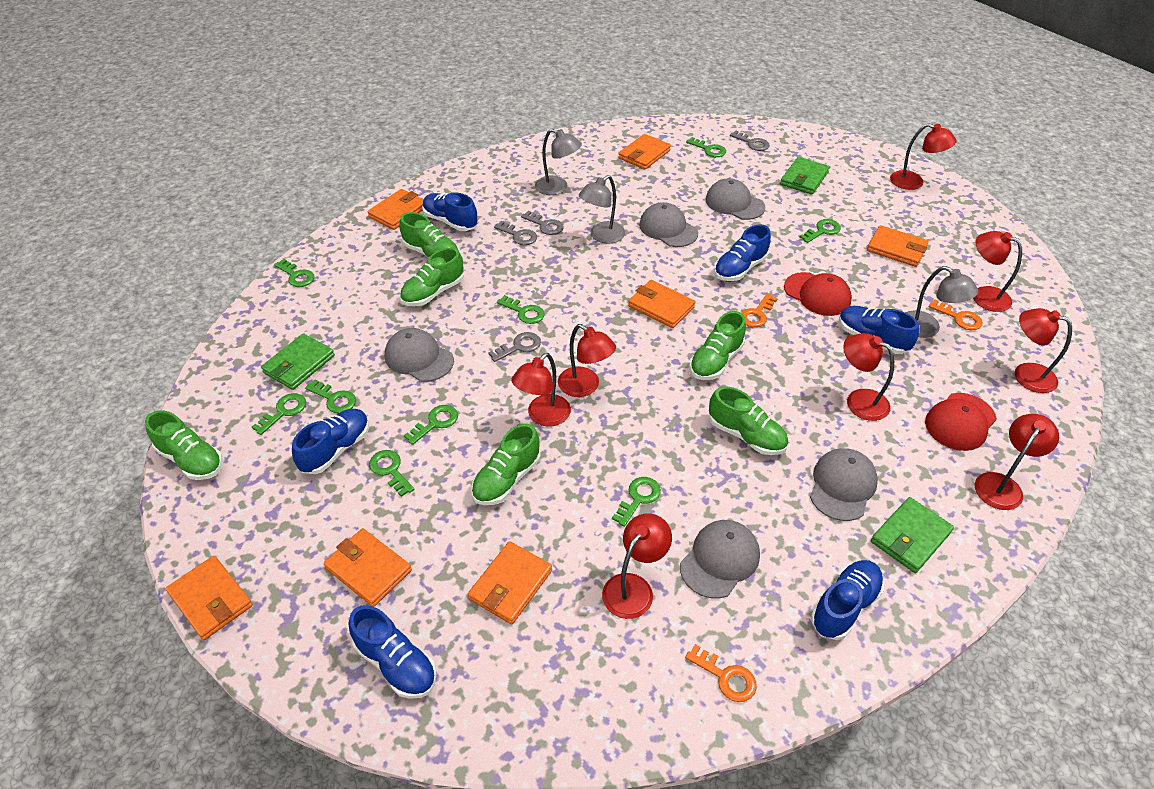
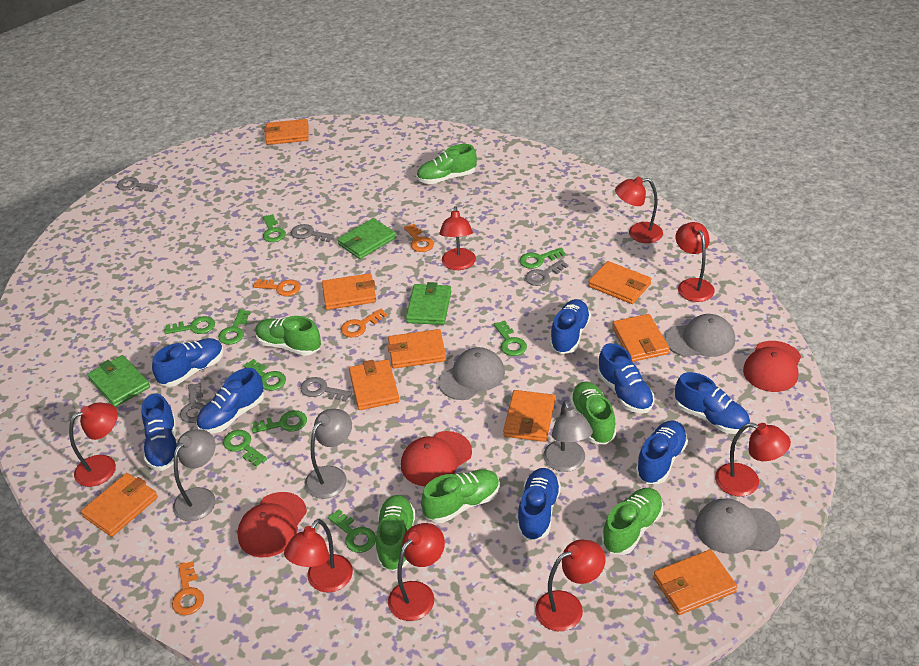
blue shoe: [292,409,369,474] [349,605,437,699] [422,192,478,231] [714,224,771,281] [811,560,884,640] [839,306,919,354] = 6 -> [141,394,177,471] [152,338,224,387] [196,368,264,434] [517,468,561,541] [550,299,591,354] [598,343,654,413] [636,420,688,484] [675,372,750,434] = 8
grey cap: [384,328,454,382] [639,202,698,247] [680,520,760,599] [706,178,765,220] [810,448,878,521] = 5 -> [438,347,505,400] [665,314,735,357] [695,498,780,554] = 3
grey key: [489,332,541,362] [494,221,537,245] [521,211,564,235] [730,131,769,151] = 4 -> [117,177,158,192] [180,383,205,423] [291,224,335,242] [300,377,352,402] [525,260,569,286] = 5
orange key: [685,644,757,702] [741,294,778,327] [929,300,983,330] = 3 -> [172,561,204,615] [253,279,300,296] [341,308,387,337] [404,224,434,252] = 4
orange wallet: [165,556,253,640] [324,528,412,607] [367,189,423,230] [468,541,552,625] [618,134,671,170] [628,280,695,328] [867,225,929,267] = 7 -> [81,473,158,537] [264,119,309,145] [322,273,376,310] [349,359,399,410] [388,329,446,369] [503,390,555,442] [588,261,651,304] [612,314,669,362] [653,549,737,615] = 9
red cap: [784,272,852,316] [925,393,997,451] = 2 -> [237,492,307,557] [401,431,472,486] [743,341,801,392] = 3

